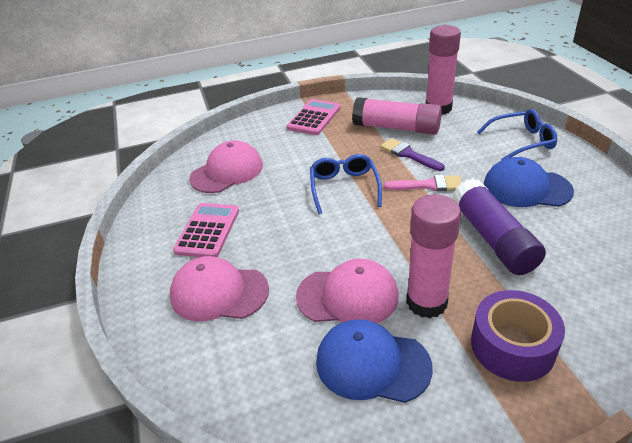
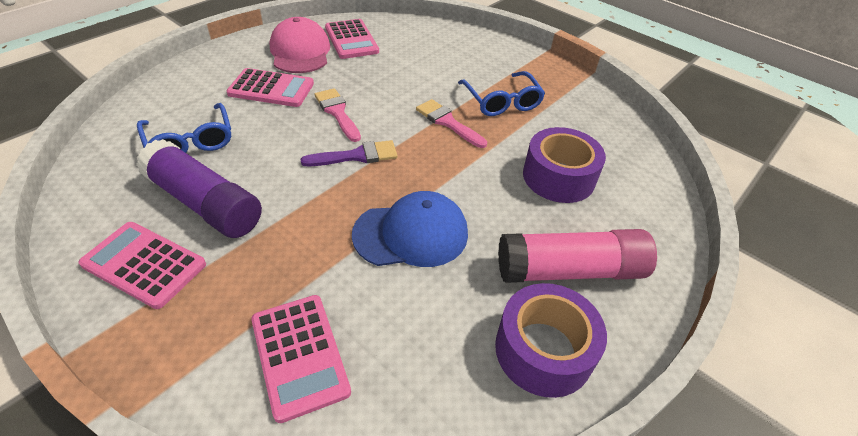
blue cap: [316,319,433,403] [484,157,574,207] = 2 -> [352,191,468,267] = 1
pink brush: [383,175,462,192] = 1 -> [314,88,361,142] [416,99,487,148] = 2
pink calculator: [173,203,239,257] [287,99,341,135] = 2 -> [79,222,206,309] [227,68,314,107] [251,295,351,423] [325,19,379,59] = 4
pink cap: [170,256,269,321] [189,140,263,193] [296,259,399,323] = 3 -> [269,17,330,73] = 1
pink glue stick: [352,97,442,135] [406,194,461,319] [426,25,461,115] = 3 -> [498,229,657,283] = 1
purple tape: [471,290,565,382] = 1 -> [495,283,607,398] [523,127,606,203] = 2

